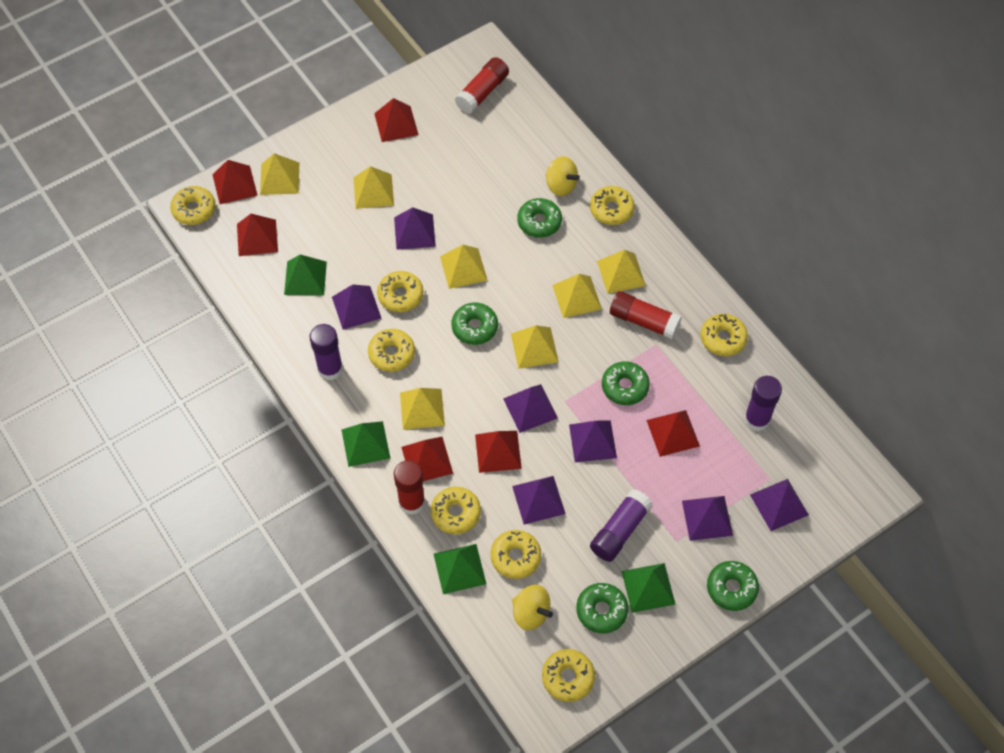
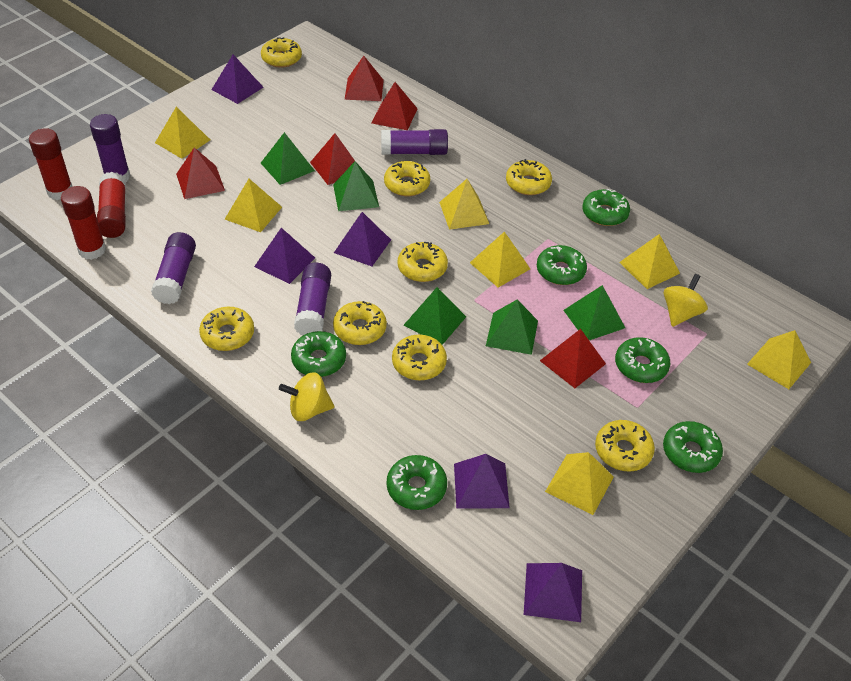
green donut: [451,303,498,345] [517,198,562,238] [576,583,628,634] [602,361,650,405] [707,561,759,611] = 5 -> [291,331,346,377] [387,455,447,510] [537,245,587,285] [582,189,630,226] [615,337,670,383] [663,421,723,473] = 6
green pyramid: [284,254,327,295] [342,421,390,467] [434,544,486,594] [622,563,676,613] = 4 -> [261,132,315,185] [333,161,379,211] [404,287,466,345] [486,300,538,355] [563,285,625,340] = 5
purple glue stick: [310,324,343,380] [590,489,653,562] [744,376,782,431] = 3 -> [90,114,130,182] [151,232,196,304] [294,262,331,335] [381,129,448,155] = 4
purple pyramid: [332,284,381,329] [394,207,436,250] [503,384,558,433] [512,476,566,524] [569,420,617,462] [682,496,733,541] [750,479,809,531] = 7 -> [211,54,263,104] [254,228,315,284] [334,212,391,266] [454,454,510,509] [524,563,582,622] = 5
red pyramid: [212,160,258,204] [237,214,278,256] [374,98,419,142] [401,437,453,481] [475,431,522,473] [646,410,700,457] = 6 -> [176,147,225,199] [310,133,355,185] [345,56,384,101] [372,82,418,130] [540,329,606,388] = 5

